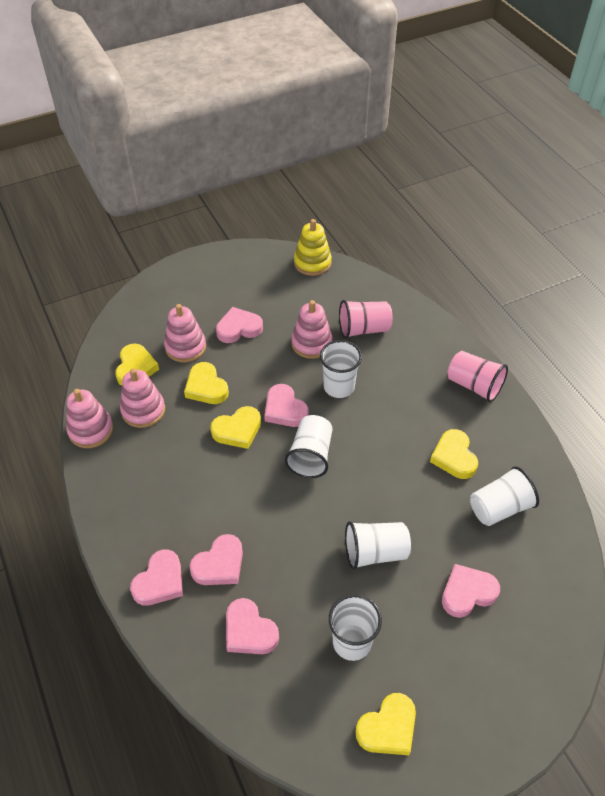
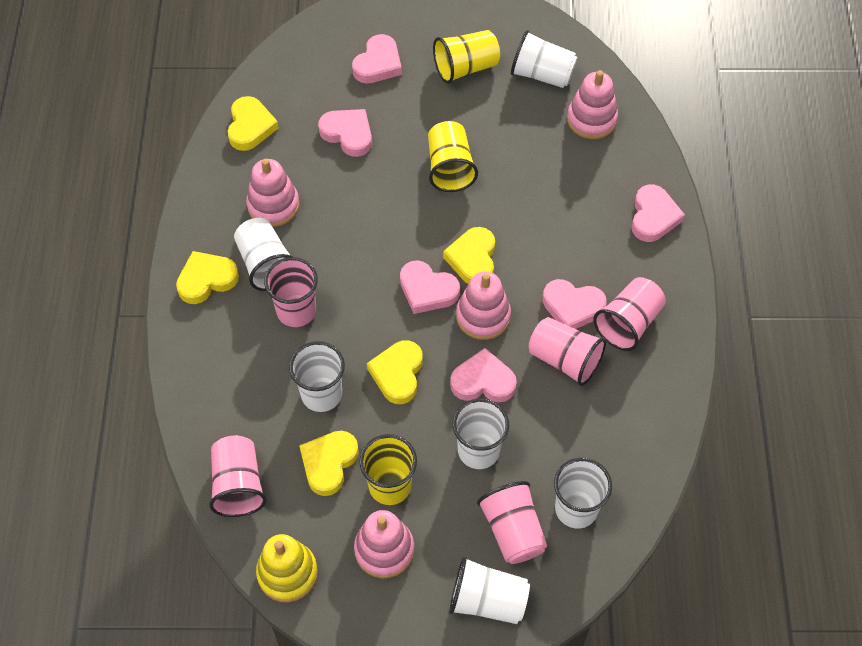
pink cup: [339,300,393,339] [447,351,508,402] = 2 -> [209,435,266,517] [264,257,318,327] [477,481,547,564] [529,317,606,386] [593,277,666,351] = 5
white cup: [285,415,333,478] [320,340,362,398] [329,594,382,661] [345,521,411,570] [470,466,539,526] = 5 -> [234,218,292,291] [289,341,345,412] [449,556,530,624] [453,399,509,469] [511,30,577,88] [554,458,612,529] = 6
yellow cup: none = 0 -> [359,434,417,505] [428,121,478,192] [433,30,500,84] = 3

